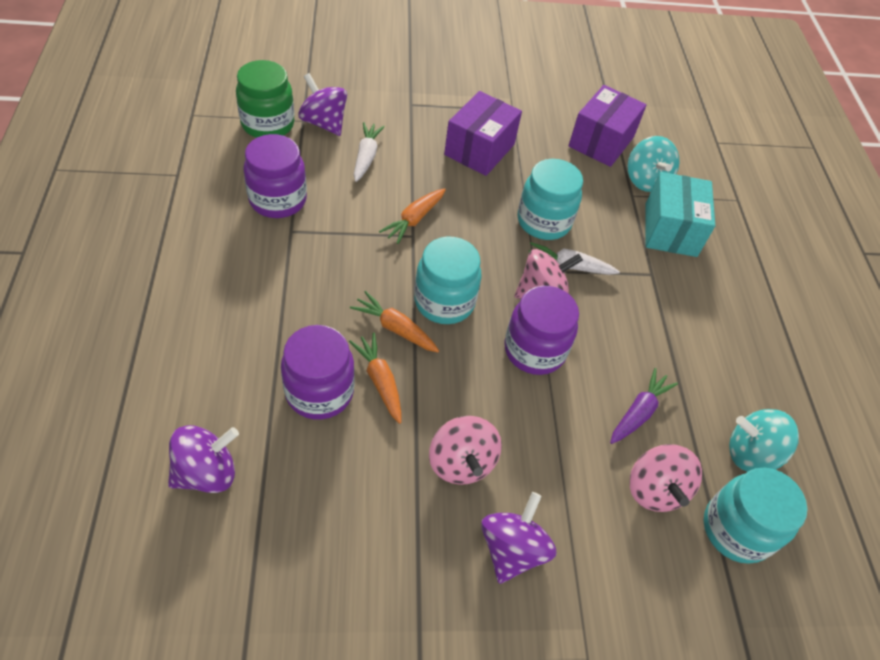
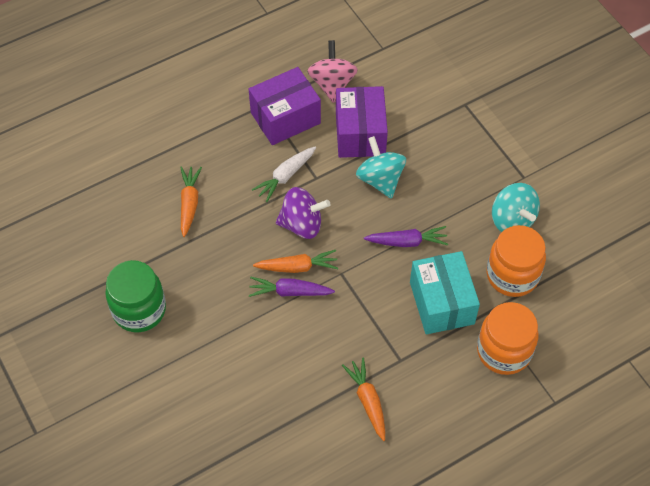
orange jar: none = 0 -> [477,302,538,375] [486,225,546,297] = 2
pink spinning top: [429,416,502,485] [515,249,583,299] [630,444,702,512] = 3 -> [307,40,358,103] = 1
purple carrot: [610,368,678,444] = 1 -> [249,277,335,297] [364,226,448,247] = 2
purple jar: [243,134,307,218] [281,325,355,420] [504,286,579,375] = 3 -> none = 0
purple spinning top: [168,425,239,493] [298,73,347,136] [481,492,556,584] = 3 -> [276,187,330,239] = 1
turquoise jar: [414,237,482,324] [517,159,583,240] [704,468,808,564] = 3 -> none = 0
white carrot: [354,122,385,182] [529,242,620,275] = 2 -> [252,146,316,202] = 1

